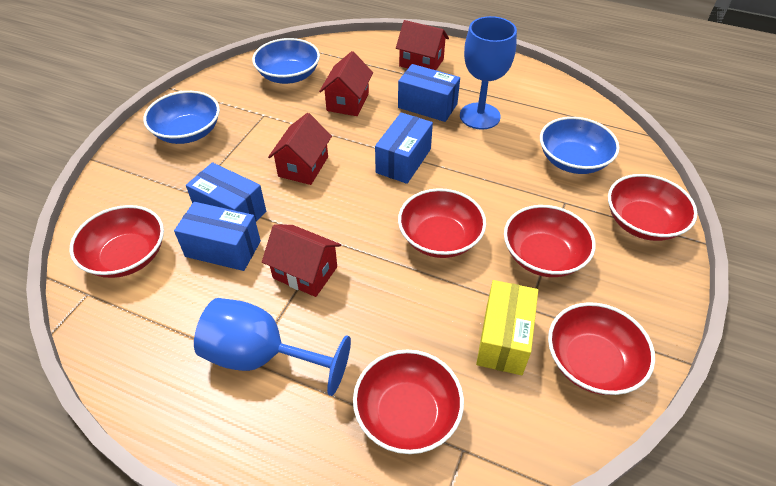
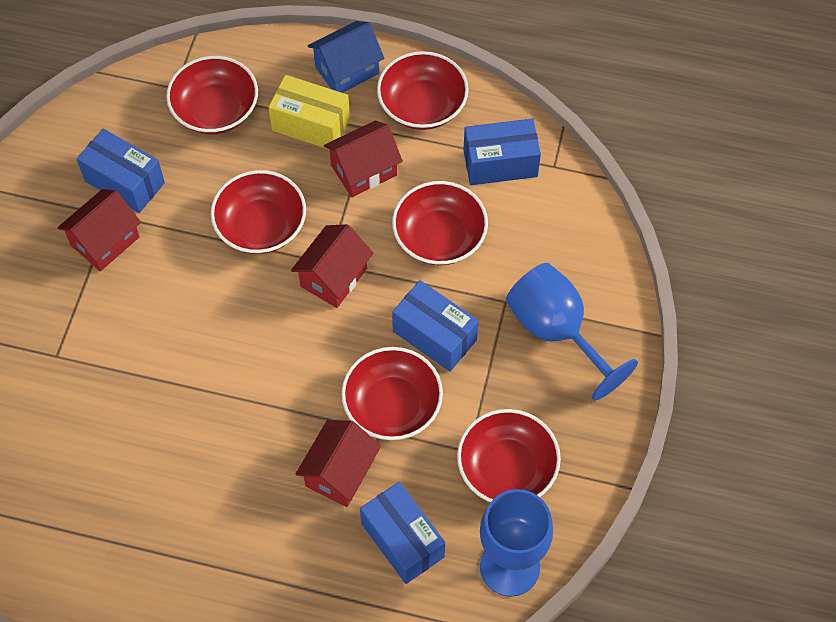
blue bowl: [143,91,220,144] [252,38,320,84] [540,117,620,174] = 3 -> none = 0
blue house: none = 0 -> [308,21,384,93] = 1

